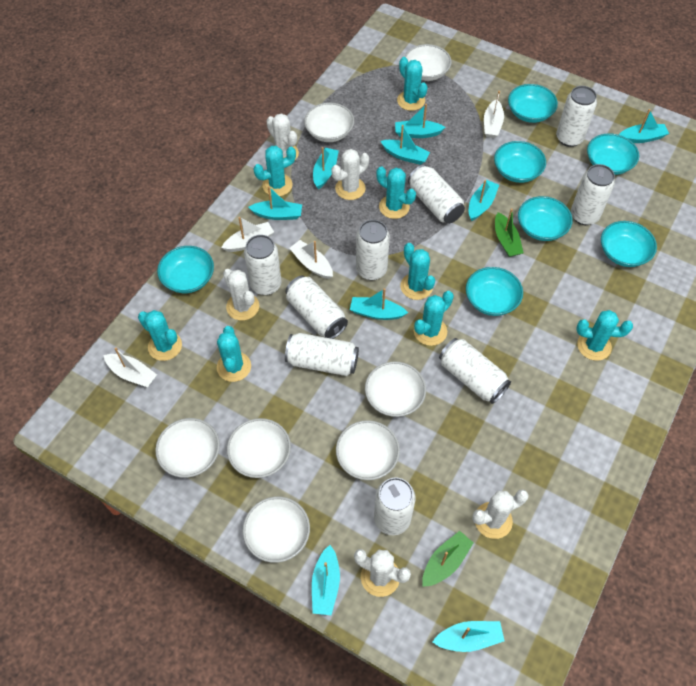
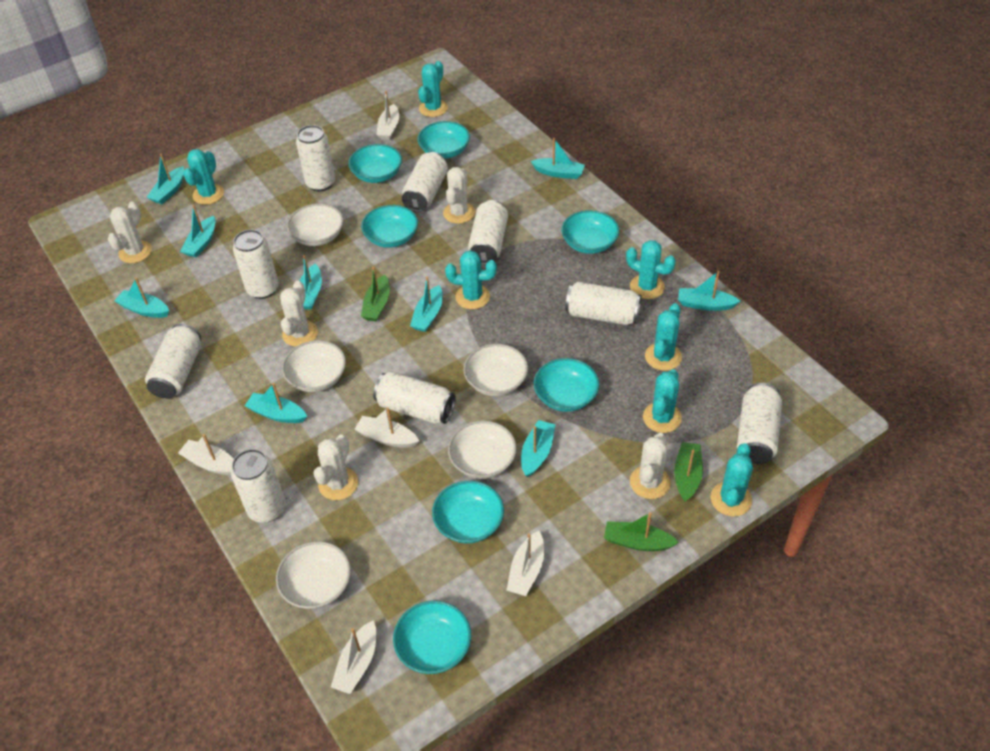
green boat: [422,531,473,587] [495,208,524,257] = 2 -> [361,266,390,321] [604,512,679,551] [674,442,703,502] = 3
turquoise cactus: [138,310,182,361] [217,326,251,382] [253,146,296,196] [376,166,416,219] [397,57,428,111] [400,243,435,300] [414,291,454,346] [577,310,633,361] = 8 -> [183,149,224,205] [418,61,448,117] [445,250,497,309] [626,240,676,299] [643,369,682,433] [645,303,682,371] [711,443,753,517] = 7
white boat: [103,347,157,387] [221,217,274,252] [289,240,333,279] [484,91,504,138] = 4 -> [178,434,234,475] [331,620,376,694] [355,407,419,448] [377,91,399,140] [506,531,544,596] = 5
white bowl: [155,418,220,478] [227,418,291,478] [243,497,310,563] [304,103,354,142] [336,420,400,480] [365,362,426,417] [405,44,452,81] = 7 -> [276,541,351,609] [282,340,346,392] [287,204,343,246] [448,421,517,479] [463,344,528,396] = 5

